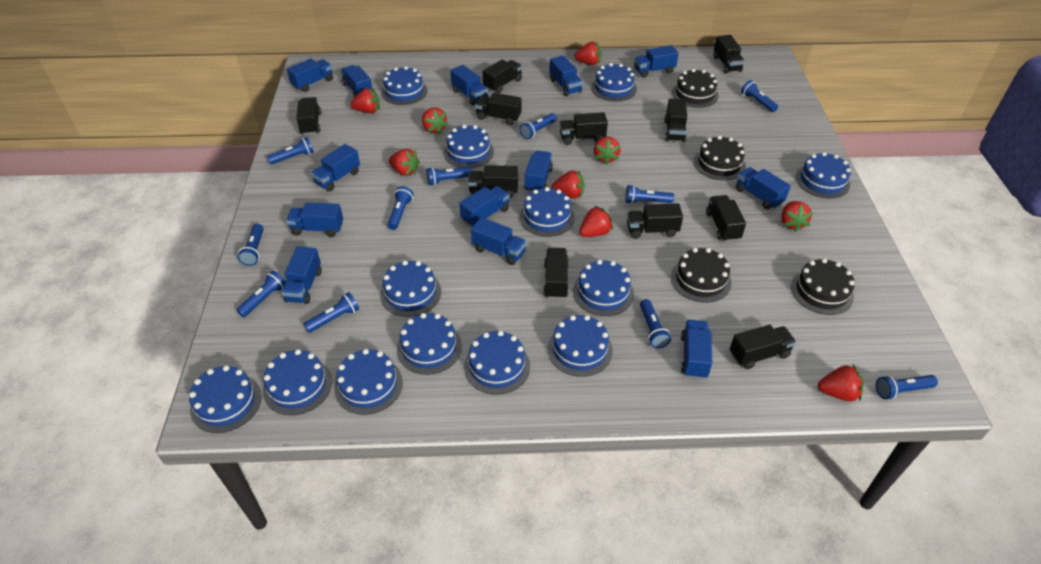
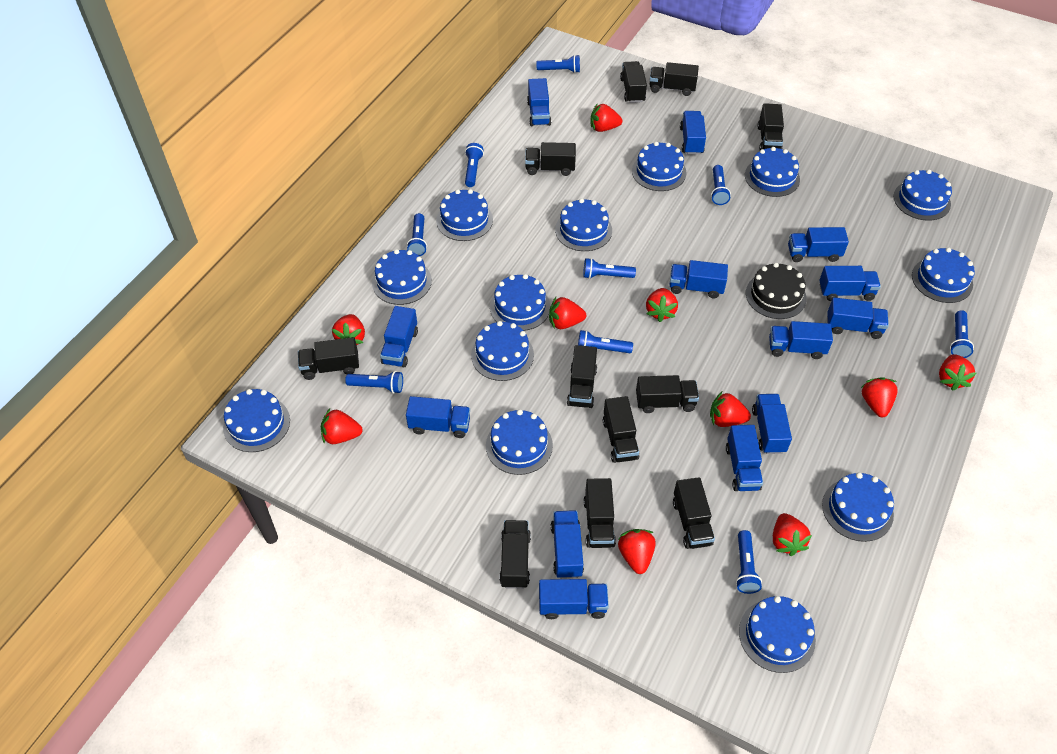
black cake: [671,248,731,303] [672,69,719,108] [694,136,746,181] [791,258,855,315] = 4 -> [746,263,807,319] = 1
blue flashlight: [236,271,286,317] [238,224,264,266] [267,137,314,165] [303,292,359,333] [387,186,414,230] [426,167,473,186] [520,113,557,139] [625,185,674,204] [640,299,671,348] [741,80,778,112] [876,375,938,400] = 11 -> [345,371,403,394] [407,213,427,256] [465,143,484,187] [536,55,580,73] [578,330,633,353] [583,258,636,279] [711,165,731,205] [736,530,762,594] [950,310,974,358] = 9
red strawberry: [350,88,380,113] [389,149,420,176] [422,107,448,134] [552,170,585,199] [574,42,601,65] [579,206,613,237] [594,137,621,165] [781,201,813,232] [818,364,864,401] = 9 -> [321,409,363,444] [332,314,365,345] [549,297,586,329] [590,104,622,132] [618,529,656,574] [646,288,678,322] [710,392,751,427] [773,513,812,556] [861,377,898,417] [939,354,976,391] = 10

